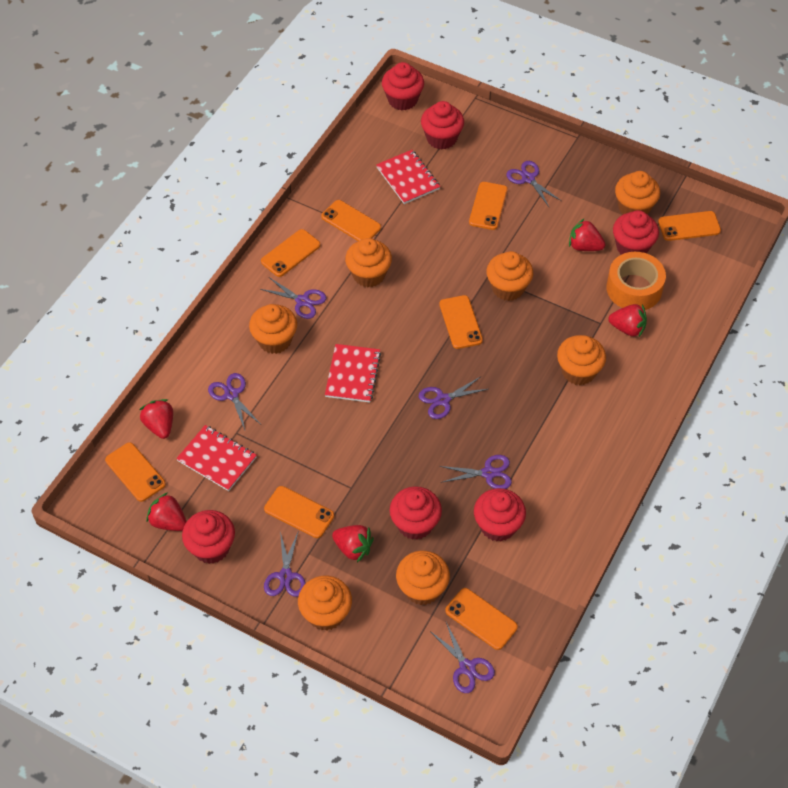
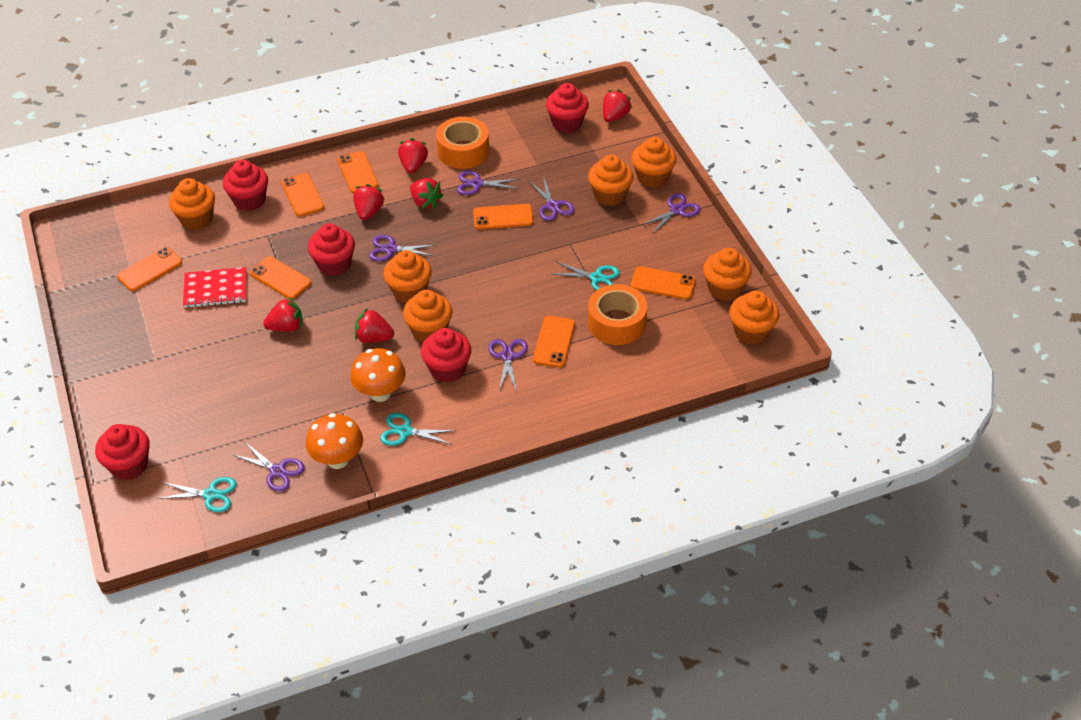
orange mushroom: none = 0 -> [306,413,363,469] [350,348,406,402] = 2
orange phone: [105,442,166,502] [261,229,320,277] [264,486,334,538] [321,200,381,241] [439,295,483,349] [445,588,518,650] [469,182,508,230] [658,211,721,241] = 8 -> [117,247,182,291] [250,256,312,299] [281,173,324,217] [337,151,379,193] [473,204,534,230] [533,316,575,367] [631,266,696,300] = 7
orange tape: [606,252,666,310] = 1 -> [436,117,489,169] [588,284,647,345] = 2
purple scissors: [208,373,260,430] [260,277,326,319] [264,530,306,597] [419,377,488,419] [430,622,495,693] [440,455,512,489] [506,161,561,207] = 7 -> [232,441,305,492] [369,235,435,261] [457,171,519,195] [488,339,528,392] [529,176,575,221] [640,193,701,234] = 6
red cupcake: [182,510,235,564] [382,62,424,110] [389,486,442,540] [421,101,464,150] [474,488,526,542] [613,210,659,255] = 6 -> [95,424,150,480] [223,160,268,211] [308,223,355,276] [421,328,471,382] [546,83,589,133] = 5
red notebook: [176,425,257,491] [325,344,381,402] [376,150,440,204] = 3 -> [183,267,246,308] = 1
red strawberry: [139,399,173,439] [146,492,187,531] [332,525,374,562] [569,218,605,251] [608,304,647,337] = 5 -> [263,297,302,332] [353,184,385,220] [355,308,394,343] [398,138,428,174] [410,178,444,209] [603,90,632,122] = 6
turquoise scissors: none = 0 -> [157,477,237,512] [380,413,457,446] [551,261,620,290] = 3

